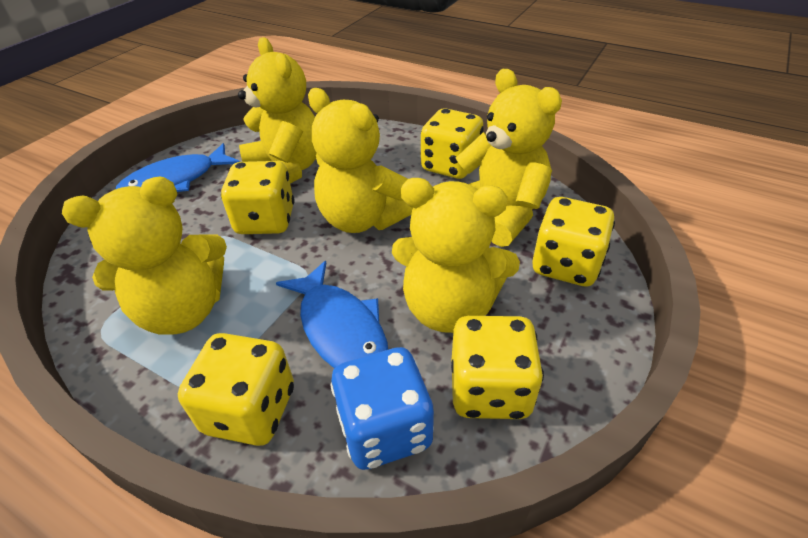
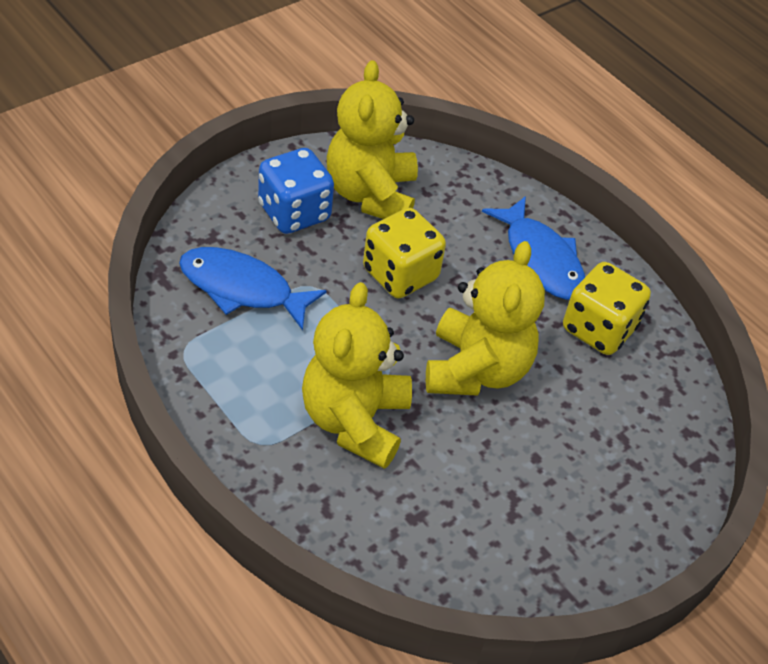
yellow dice: [178,333,294,446] [221,161,295,234] [421,108,484,179] [451,316,544,419] [532,197,615,287] = 5 -> [363,208,446,298] [563,262,651,355] = 2
yellow teddy bear: [62,177,227,335] [238,37,317,184] [308,88,413,233] [392,178,520,333] [456,69,562,247] = 5 -> [302,282,412,469] [327,60,418,219] [426,241,545,396] = 3

